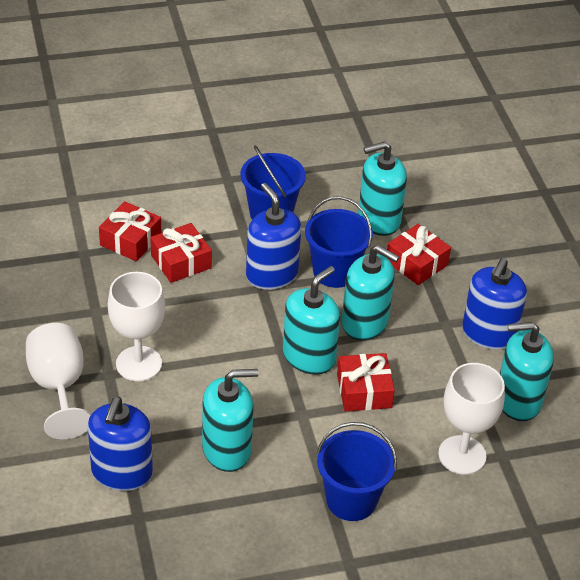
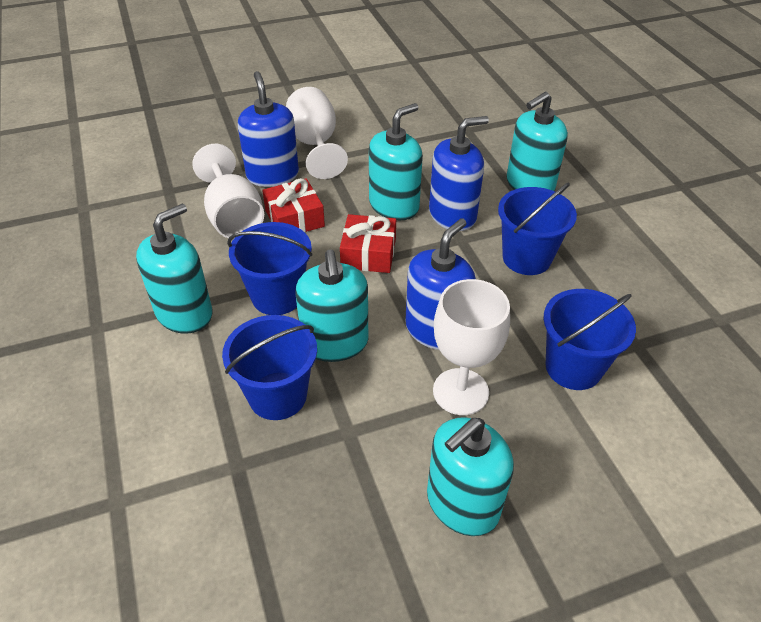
blue bucket: [240,145,306,219] [305,196,373,288] [316,422,397,521] = 3 -> [222,315,317,420] [227,222,312,315] [498,183,577,275] [544,289,636,390] = 4
red gift: [99,201,161,262] [150,223,212,283] [337,353,395,411] [387,224,451,285] = 4 -> [262,178,325,232] [340,214,396,273] = 2

